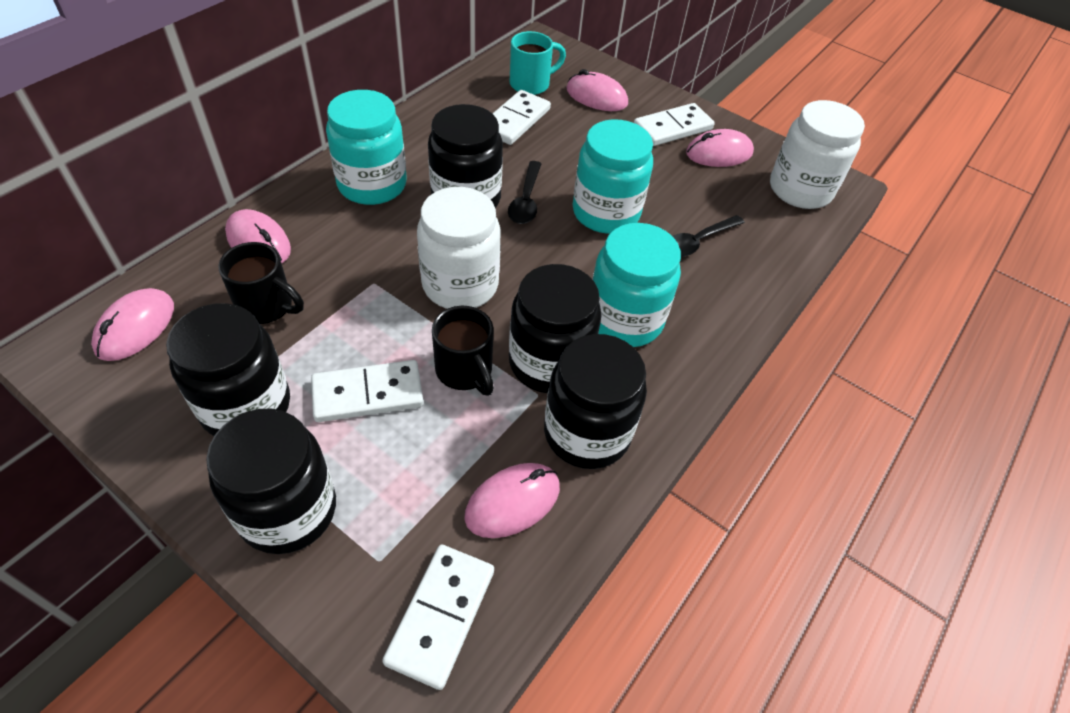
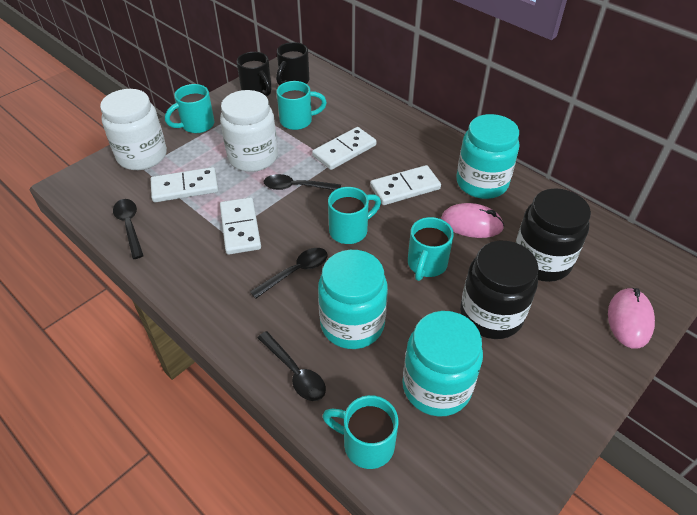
black jar: [166,303,290,436] [206,408,336,554] [428,104,503,208] [509,264,602,393] [544,334,647,469] = 5 -> [460,241,539,339] [516,188,591,282] = 2
black spoon: [508,161,541,224] [673,215,745,257] = 2 -> [113,199,144,259] [250,248,327,299] [258,331,326,401] [264,174,341,190] = 4
pink mouse: [91,288,174,361] [225,209,291,263] [464,463,560,538] [566,69,628,111] [686,129,754,167] = 5 -> [441,203,504,238] [608,288,655,349] = 2
turquoise mug: [510,31,566,95] = 1 -> [165,84,214,133] [277,81,327,130] [322,395,398,469] [328,187,381,244] [408,217,454,281] = 5

